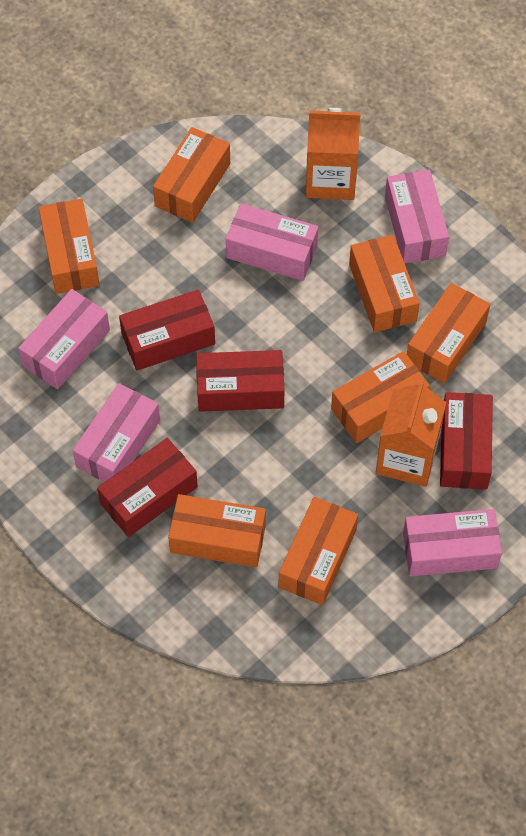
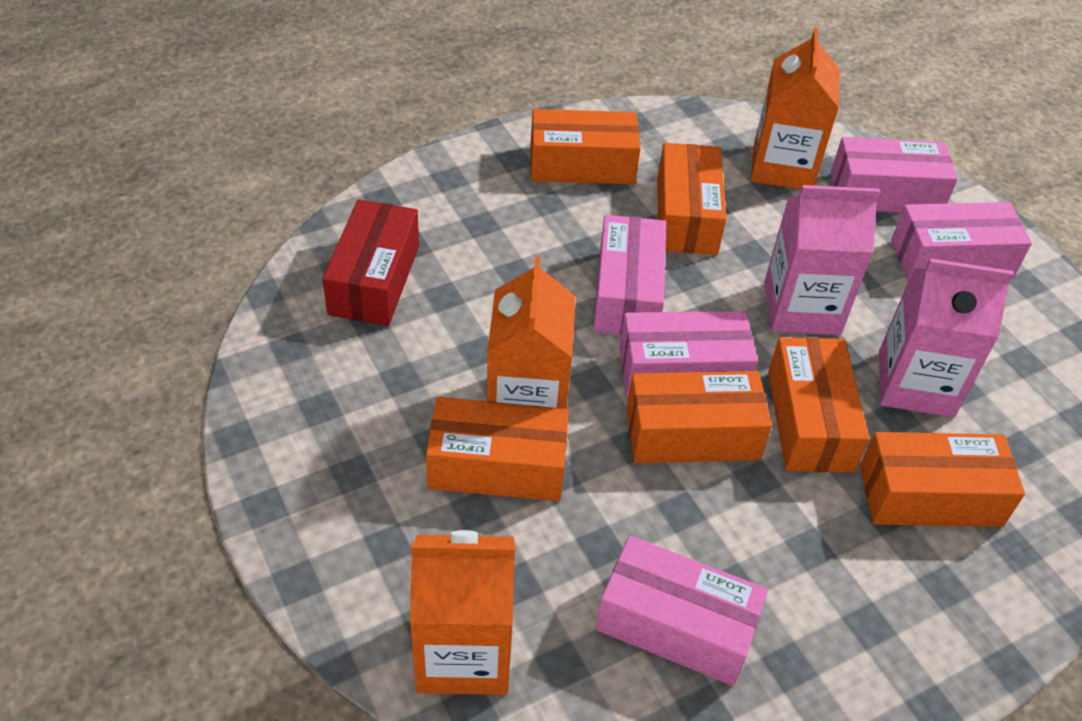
orange box: [39,199,100,294] [153,127,230,223] [168,494,266,567] [278,497,358,605] [331,351,430,443] [349,235,420,332] [407,283,490,384] = 7 -> [426,397,569,501] [530,109,641,184] [626,371,772,463] [657,143,726,255] [768,337,870,473] [860,432,1025,527] = 6
orange carton: [306,108,361,200] [376,380,446,487] = 2 -> [410,530,515,695] [487,256,576,409] [751,28,839,189] = 3
pink carton: none = 0 -> [764,185,880,335] [879,258,1014,417] = 2
red box: [97,438,198,537] [119,290,215,371] [196,350,285,412] [440,392,493,489] = 4 -> [322,200,419,326] = 1

